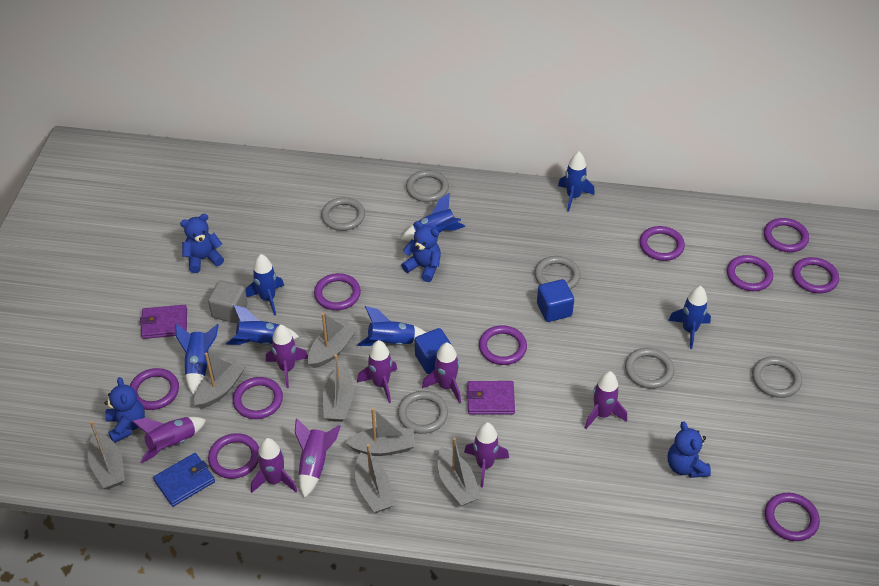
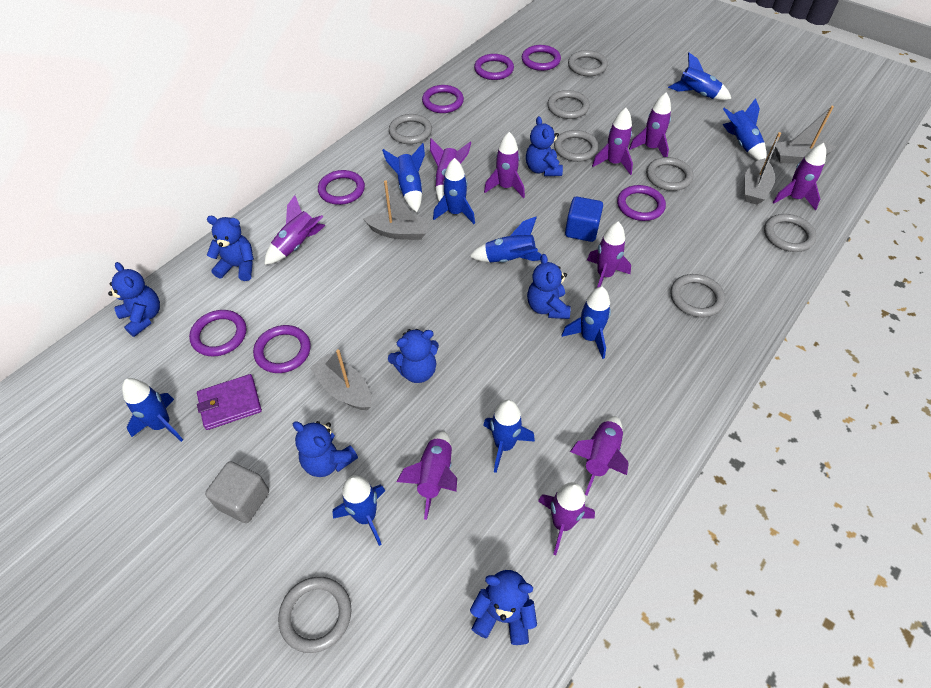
blue cube: [415,328,452,374] [537,279,574,322] = 2 -> [565,197,603,242] = 1
blue rocket: [175,324,219,395] [226,305,299,345] [245,254,284,316] [357,306,426,346] [400,193,465,241] [558,152,595,212] [668,286,711,349] = 7 -> [122,378,183,442] [333,475,385,546] [382,143,425,212] [433,158,475,224] [469,216,542,263] [483,399,535,473] [562,287,611,359] [668,52,731,100] [722,98,766,161] = 9
blue teddy bear: [104,377,145,443] [180,214,224,273] [401,221,441,282] [668,422,711,478] = 4 -> [108,262,160,337] [207,216,254,281] [293,421,358,477] [388,329,439,383] [470,570,537,645] [526,116,563,176] [527,254,571,319] = 7
blue wallet: [153,453,215,507] = 1 -> none = 0
grey boat: [88,421,125,489] [194,353,246,409] [308,313,358,368] [323,354,354,422] [345,408,415,456] [355,444,395,513] [438,438,481,506] = 7 -> [310,349,371,410] [364,180,430,240] [744,132,781,205] [775,106,836,164] = 4
grey ring: [321,197,365,231] [398,391,448,434] [406,170,449,202] [534,256,581,289] [625,348,674,389] [752,356,802,398] = 6 -> [278,577,351,653] [389,114,432,144] [547,90,590,119] [554,130,599,162] [568,50,608,76] [646,157,694,191] [670,274,725,317] [764,214,816,252] = 8
purple ring: [130,368,179,410] [208,433,259,479] [232,377,283,419] [314,273,361,310] [479,325,527,365] [639,226,685,261] [727,255,773,291] [764,218,809,252] [765,493,820,541] [792,257,839,293] = 10 -> [189,310,246,357] [253,325,311,373] [318,170,365,205] [422,85,464,113] [474,54,514,80] [522,45,561,71] [617,185,666,221] = 7
purple rocket: [132,417,206,463] [251,438,297,493] [266,325,308,388] [295,418,341,498] [357,340,397,403] [422,342,461,404] [464,422,509,487] [585,371,627,429] = 8 -> [264,195,326,265] [396,431,457,520] [430,138,471,201] [484,132,525,199] [538,482,595,555] [570,416,629,496] [587,222,631,288] [592,108,633,175] [629,92,671,157] [773,143,826,211] = 10
purple wallet: [140,305,187,339] [466,381,515,414] = 2 -> [197,374,262,430] = 1

